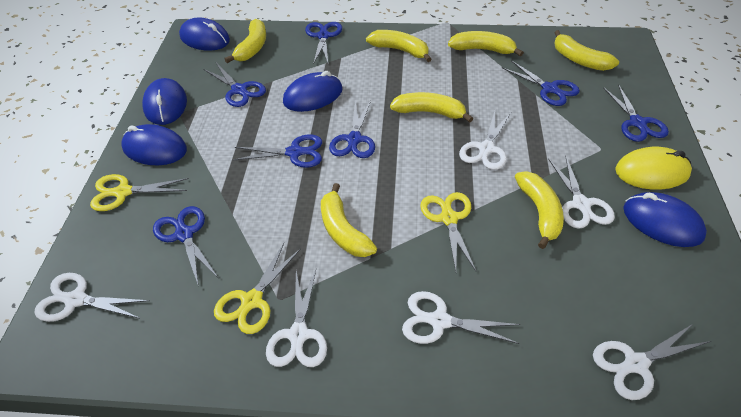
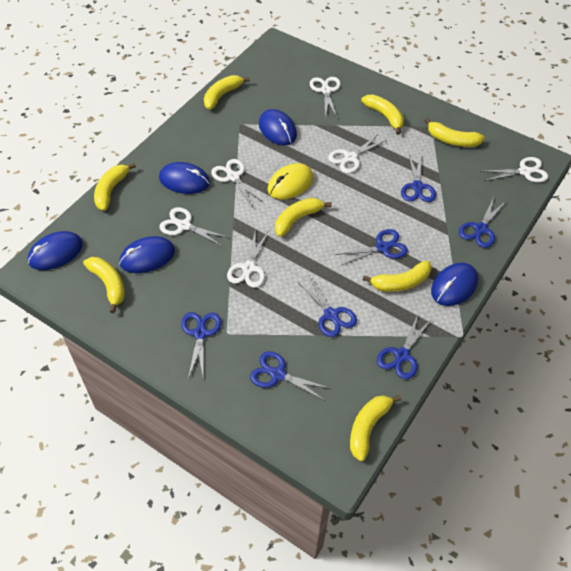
yellow banana: [224,19,266,63] [321,183,377,257] [366,30,432,62] [390,92,473,123] [448,31,524,56] [515,171,564,249] [554,30,619,71] = 7 -> [83,257,125,313] [94,163,136,211] [204,75,250,110] [275,198,332,237] [350,395,401,461] [361,94,404,135] [363,261,432,292] [424,118,485,147] = 8
yellow scissors: [90,174,189,211] [214,243,301,334] [420,192,476,271] = 3 -> none = 0

